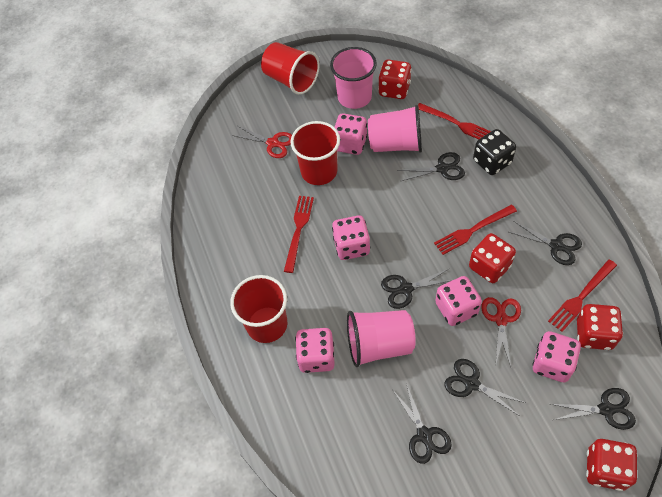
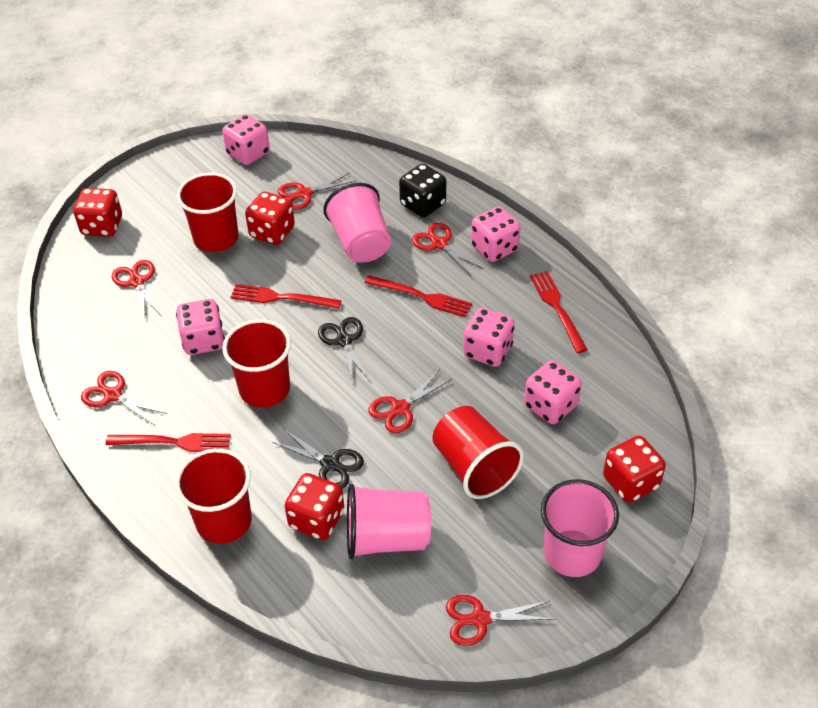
black scissors: [381,268,452,309] [392,383,452,464] [397,152,465,181] [444,359,526,416] [509,221,582,265] [551,388,636,430] = 6 -> [272,428,364,489] [318,317,370,383] = 2
red cup: [230,275,287,343] [261,42,320,95] [290,121,340,185] = 3 -> [175,448,252,544] [177,173,238,252] [222,319,291,407] [432,406,524,499] = 4
red scissors: [232,126,292,158] [481,297,521,367] = 2 -> [81,371,167,425] [112,260,161,319] [278,173,356,210] [368,369,451,433] [412,223,484,275] [446,595,554,646] = 6

